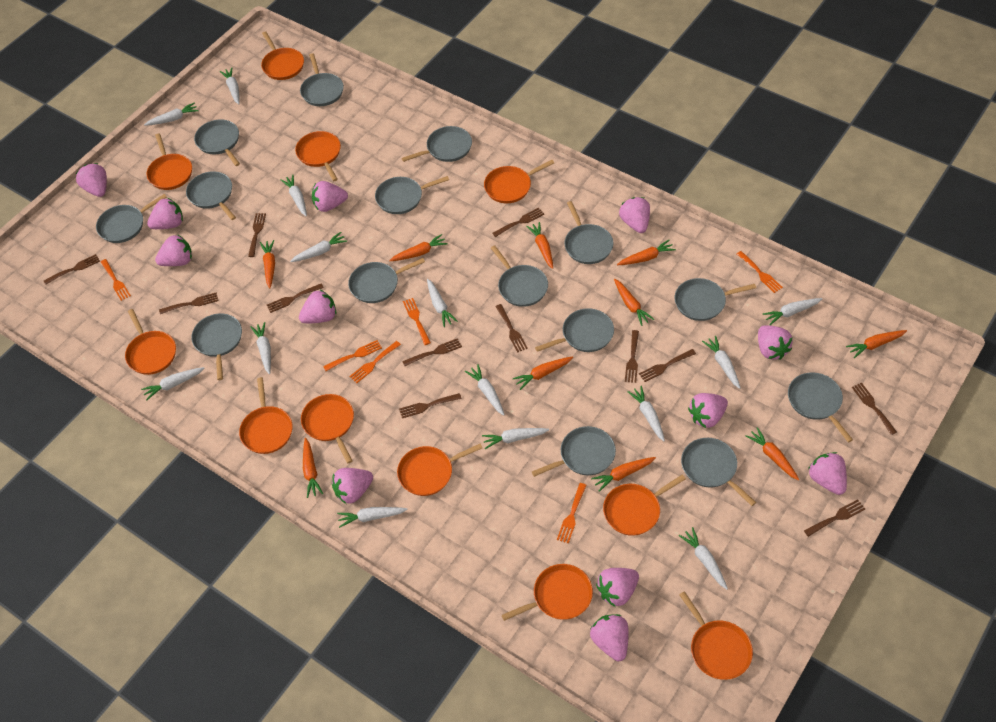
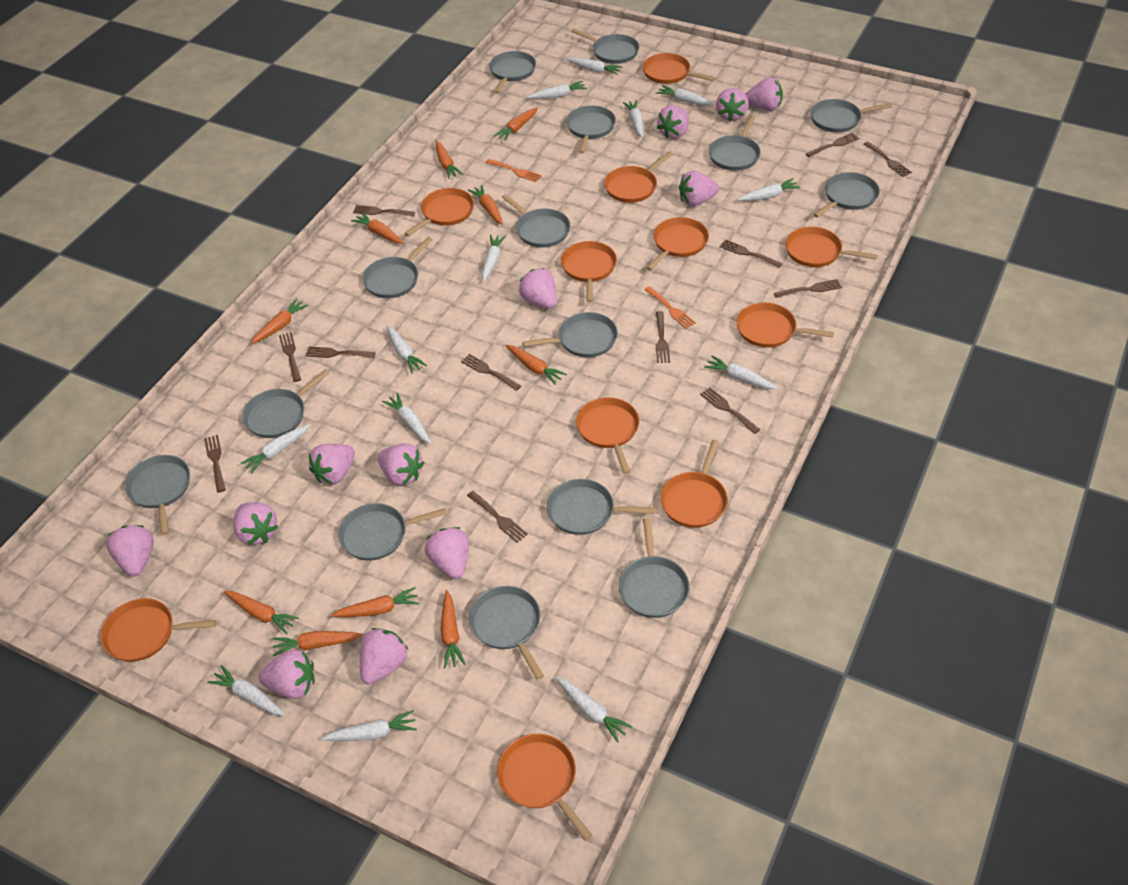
orange fork: [101,259,131,301] [323,340,382,371] [349,341,401,383] [403,298,431,345] [557,483,586,544] [737,251,783,293] = 6 -> [486,159,542,182] [644,286,696,329] = 2
white carrot: [141,367,204,400] [144,102,199,126] [220,68,240,105] [250,322,271,374] [280,175,307,216] [290,232,347,262] [337,507,408,528] [427,279,458,327] [465,364,505,415] [482,428,549,449] [627,386,665,441] [679,527,728,589] [702,336,741,389] [762,298,822,325] = 14 -> [207,665,285,716] [241,424,310,474] [321,710,417,741] [382,393,431,444] [386,325,427,373] [482,235,506,282] [528,81,587,99] [556,677,633,743] [566,57,622,75] [623,100,643,138] [656,85,715,106] [704,356,777,389] [737,178,800,201] = 13

